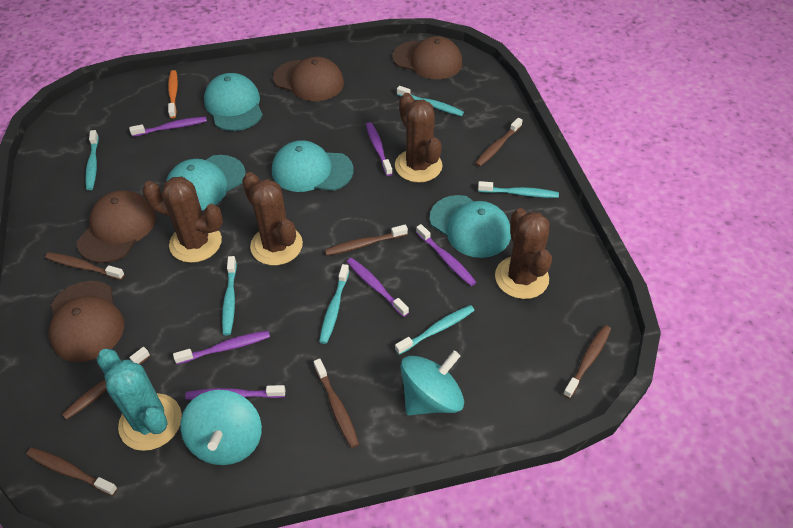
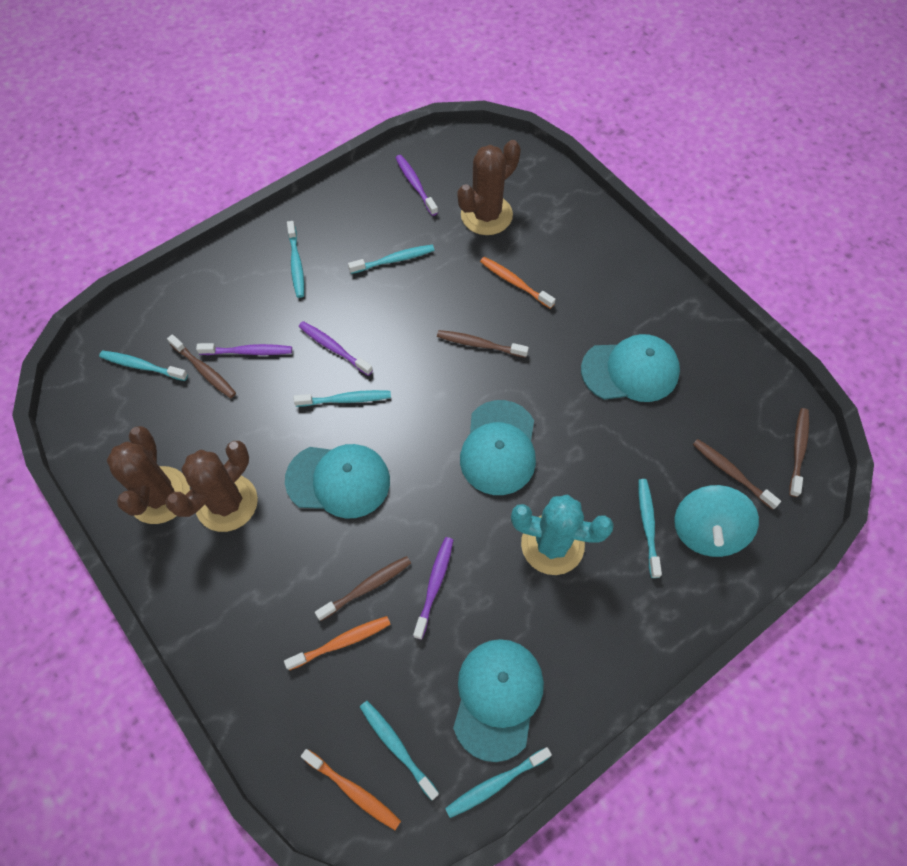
brown cactus: [142,176,223,263] [242,172,303,265] [395,93,443,183] [495,208,552,299] = 4 -> [107,426,190,524] [165,441,258,532] [458,140,521,235] = 3
brown cap: [49,281,124,362] [77,190,156,263] [273,57,344,101] [393,36,462,79] = 4 -> none = 0
brown toothbrush: [26,448,118,496] [45,252,125,280] [62,347,150,420] [314,359,359,448] [325,225,408,256] [475,118,523,167] [563,325,611,399] = 7 -> [167,334,236,398] [315,556,411,621] [437,330,529,358] [693,439,781,510] [789,408,809,497] = 5
orange toothbrush: [168,70,178,118] = 1 -> [284,616,391,670] [301,749,401,830] [480,257,555,309] = 3
purple toothbrush: [129,117,207,137] [173,331,270,364] [185,385,285,400] [347,258,409,317] [366,122,393,176] [416,224,476,286] = 6 -> [196,343,292,355] [299,321,373,376] [395,155,438,216] [413,537,453,640] = 4
turquoise spinning top: [180,390,262,465] [400,351,464,416] = 2 -> [674,485,759,557] = 1
turquoise toothbrush: [85,130,99,190] [222,256,237,335] [319,264,349,344] [395,305,475,355] [397,86,464,116] [478,181,559,198] = 6 -> [99,350,188,381] [287,221,304,298] [294,390,391,407] [348,245,435,274] [360,701,439,801] [445,747,552,818] [638,479,662,578] = 7

